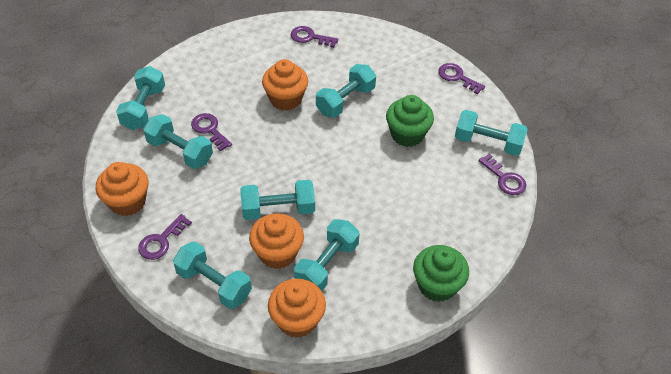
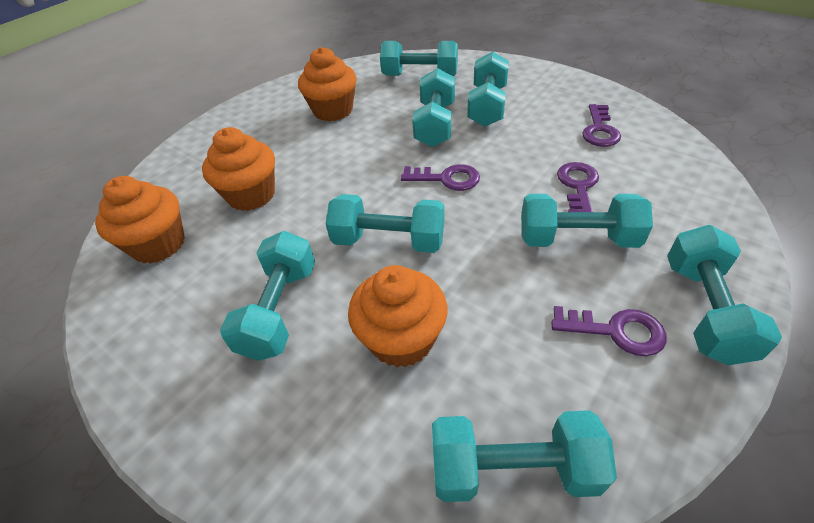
green cupcake: [386,95,434,147] [413,245,469,302] = 2 -> none = 0
purple key: [138,214,192,260] [191,113,232,151] [291,26,338,48] [438,63,485,94] [479,154,526,195] = 5 -> [401,164,480,191] [551,306,667,356] [557,162,599,212] [582,104,621,147] = 4
turquoise dumbbell: [116,66,165,130] [143,114,213,169] [173,241,252,309] [240,180,315,220] [294,219,359,291] [316,64,376,118] [455,110,528,156] = 7 -> [220,231,315,361] [326,194,444,253] [380,41,458,76] [412,68,455,147] [432,410,617,502] [467,52,509,127] [521,194,653,248] [667,225,782,365] = 8

